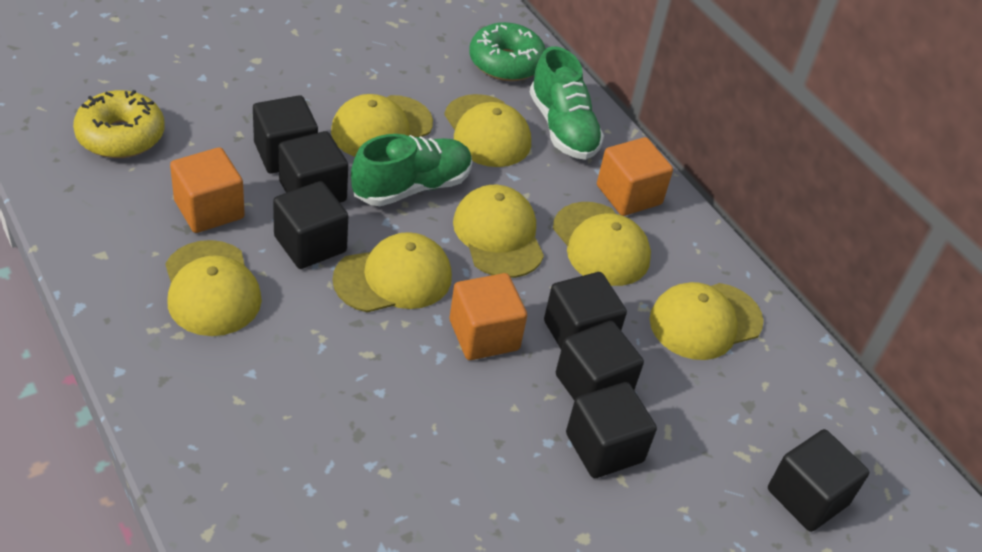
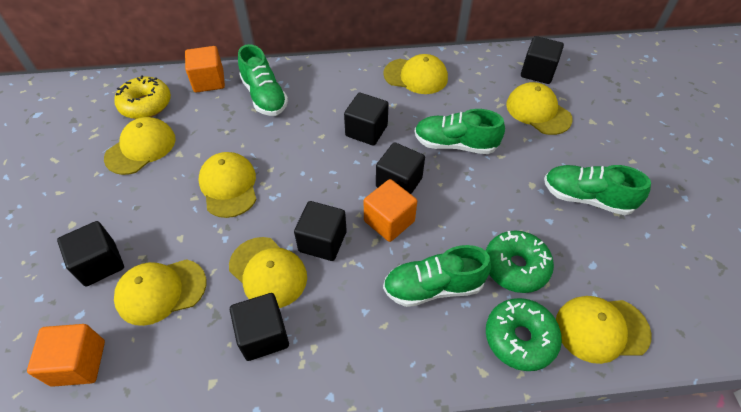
black cube: [253,95,318,174] [273,181,348,269] [279,131,348,203] [544,272,627,349] [556,321,644,401] [566,382,657,478] [768,429,869,532] = 7 -> [57,221,124,287] [230,293,289,361] [294,201,347,261] [344,93,389,146] [376,142,425,194] [521,36,564,84] = 6
green donut: [469,22,546,81] = 1 -> [486,230,554,293] [486,298,562,371] = 2
green shoe: [351,134,472,206] [530,46,604,160] = 2 -> [238,44,288,116] [383,245,491,307] [415,109,505,154] [544,165,651,215] = 4

